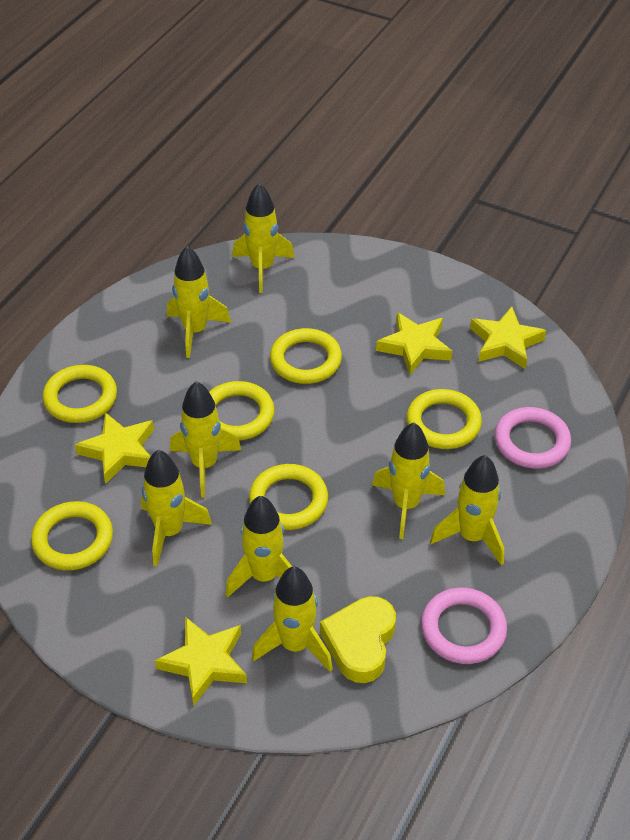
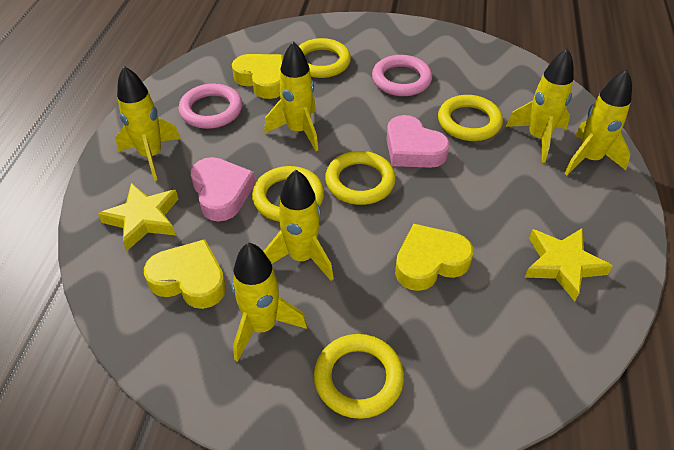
pink heart: none = 0 -> [191,157,255,222] [386,115,450,168] = 2
yellow heart: [320,596,396,683] = 1 -> [144,239,226,309] [232,54,283,99] [395,223,473,291] = 3
yellow ring: [31,501,113,570] [43,365,117,423] [209,381,275,440] [249,464,328,530] [270,328,342,384] [406,389,482,449] = 6 -> [252,166,324,222] [299,38,351,78] [314,334,404,419] [325,151,396,205] [438,95,503,141] = 5
yellow rocket: [141,450,212,566] [167,246,231,358] [170,381,241,497] [225,496,292,598] [232,183,295,293] [252,567,333,672] [372,422,445,539] [430,455,504,565] = 8 -> [115,66,181,181] [232,242,307,362] [263,170,334,281] [264,41,318,151] [506,48,574,163] [564,70,632,175] = 6
yellow star: [75,412,154,484] [155,617,247,705] [376,312,452,375] [470,307,546,369] = 4 -> [98,183,178,251] [525,228,613,301] = 2

